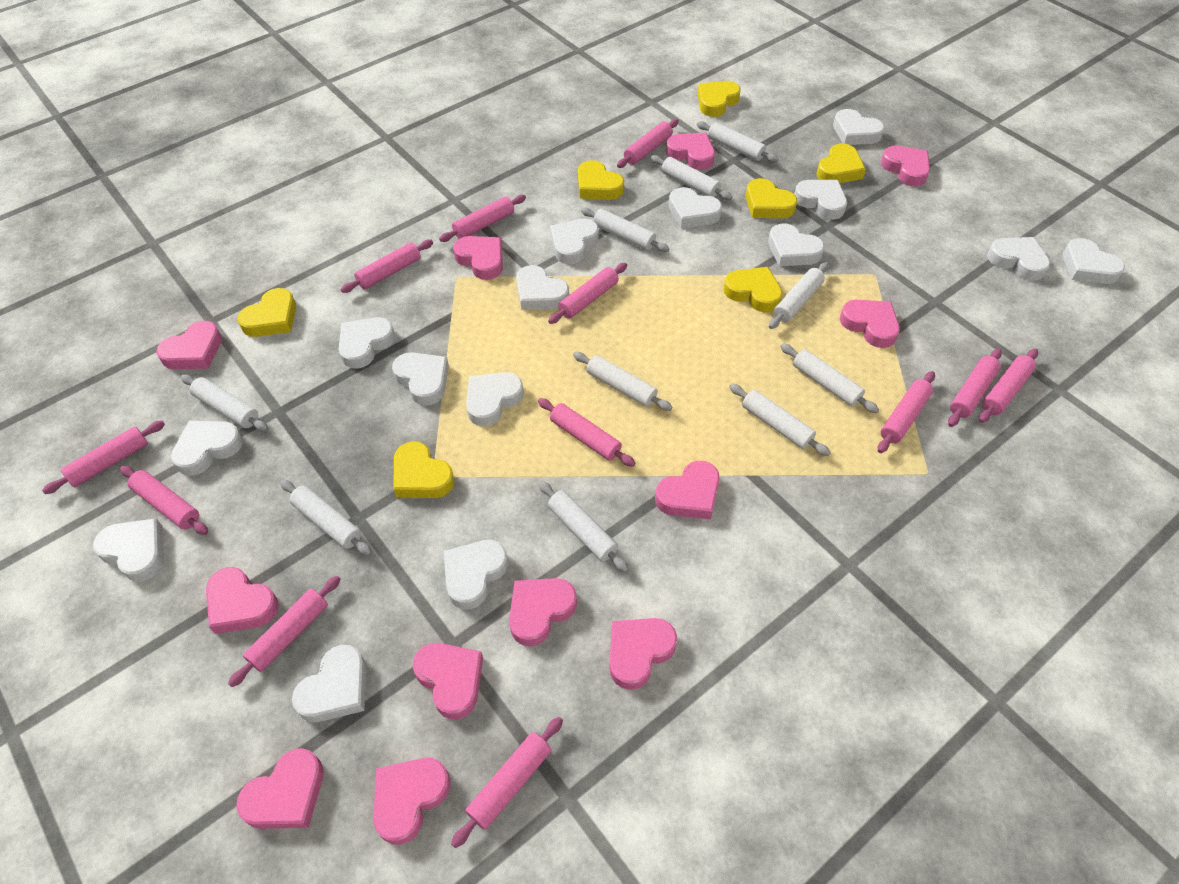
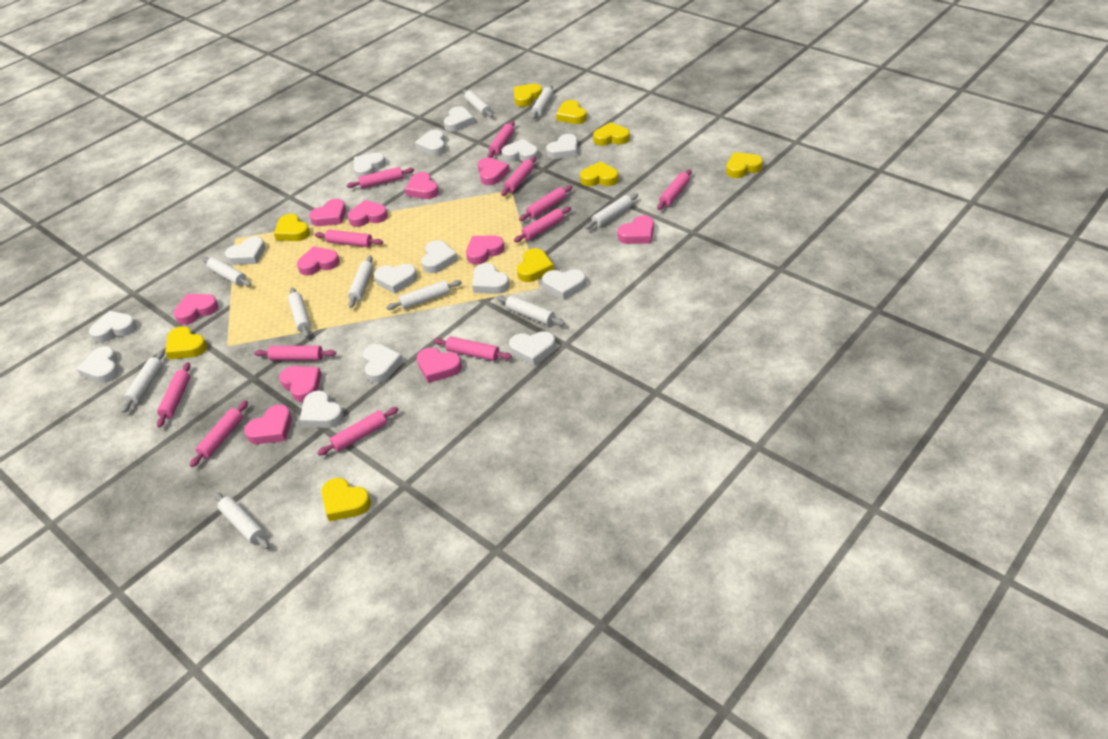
pink heart: [156,321,222,369] [206,567,279,634] [236,748,323,829] [373,758,451,845] [413,643,483,719] [453,236,503,280] [509,578,577,647] [609,618,677,690] [655,461,720,519] [666,133,715,170] [840,300,900,348] [881,146,930,186] = 12 -> [173,294,219,325] [244,405,292,444] [279,366,322,402] [297,246,339,276] [309,199,346,226] [347,200,388,227] [405,172,439,199] [417,347,462,383] [466,235,504,265] [478,157,510,185] [617,215,654,244] = 11
yellow heart: [237,288,296,337] [394,441,454,498] [578,160,624,200] [698,81,740,117] [724,267,783,312] [746,178,797,218] [816,144,866,183] = 7 -> [165,326,207,359] [274,214,310,241] [321,478,371,521] [514,84,542,107] [517,248,554,282] [556,100,587,124] [580,162,618,186] [593,122,630,146] [726,152,763,178] = 9

